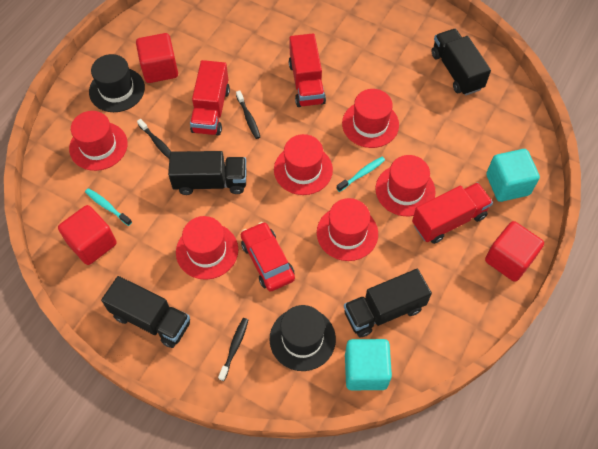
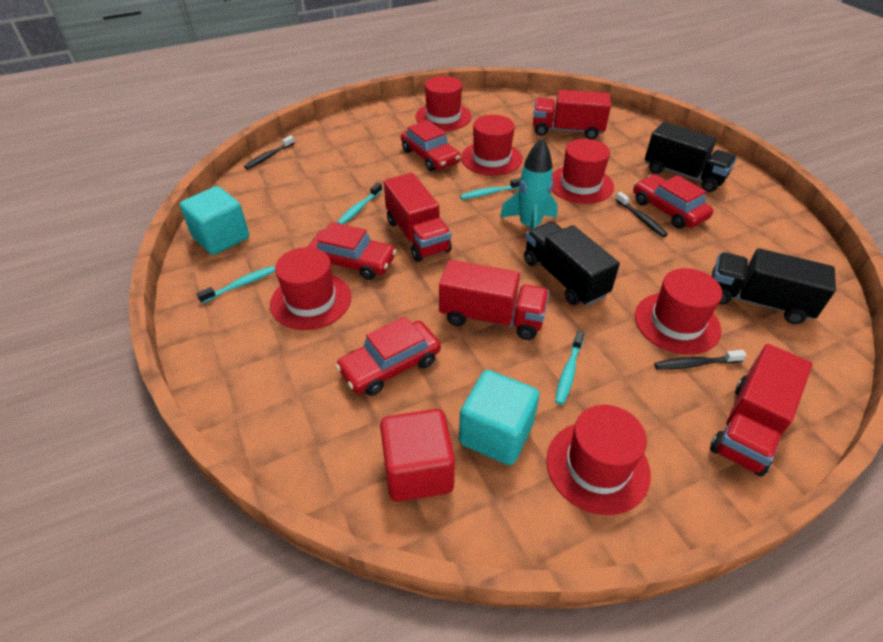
black hat: [89,54,145,112] [269,305,336,371] = 2 -> none = 0
black truck: [101,276,190,348] [168,151,247,195] [344,269,432,338] [432,29,491,95] = 4 -> [524,222,620,306] [645,122,737,192] [712,248,836,324] = 3
red car: [241,222,295,292] = 1 -> [308,222,396,280] [336,316,441,396] [401,120,461,171] [633,175,713,229] = 4
red cube: [58,205,117,265] [136,33,178,83] [485,221,544,282] = 3 -> [380,409,455,502] = 1
red truck: [190,60,230,136] [289,33,326,107] [412,182,493,244] = 3 -> [384,173,452,262] [439,260,549,340] [533,90,611,139] [710,344,813,477] = 4
turquoise rocket: none = 0 -> [500,138,558,229] = 1
turquoise toothbrush: [85,188,132,226] [336,157,385,192] = 2 -> [197,266,275,303] [337,183,382,224] [460,178,521,200] [555,330,584,405] = 4

